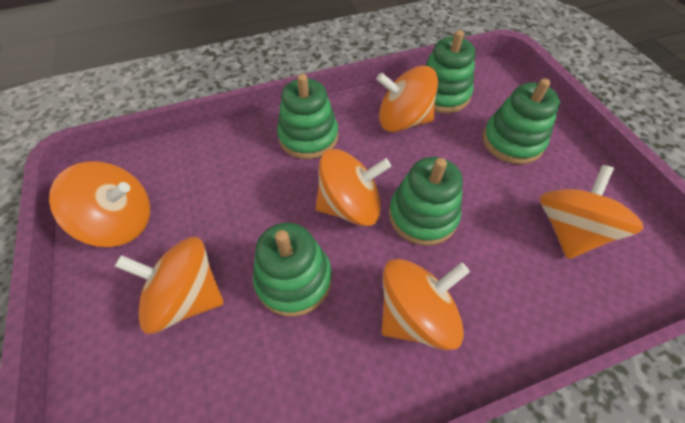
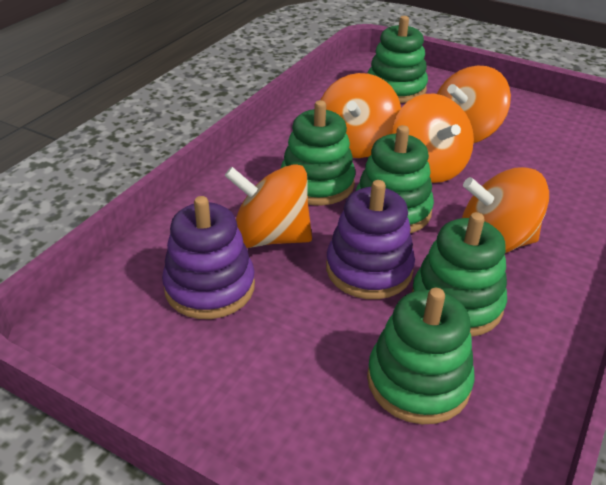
orange spinning top: [49,161,150,247] [114,237,224,334] [316,149,391,226] [376,66,438,132] [382,259,470,350] [540,165,644,259] = 6 -> [224,164,312,248] [321,73,401,158] [392,94,474,183] [437,66,511,143] [462,167,549,253] = 5
purple stacking toy: none = 0 -> [162,196,255,319] [326,180,415,299] = 2

